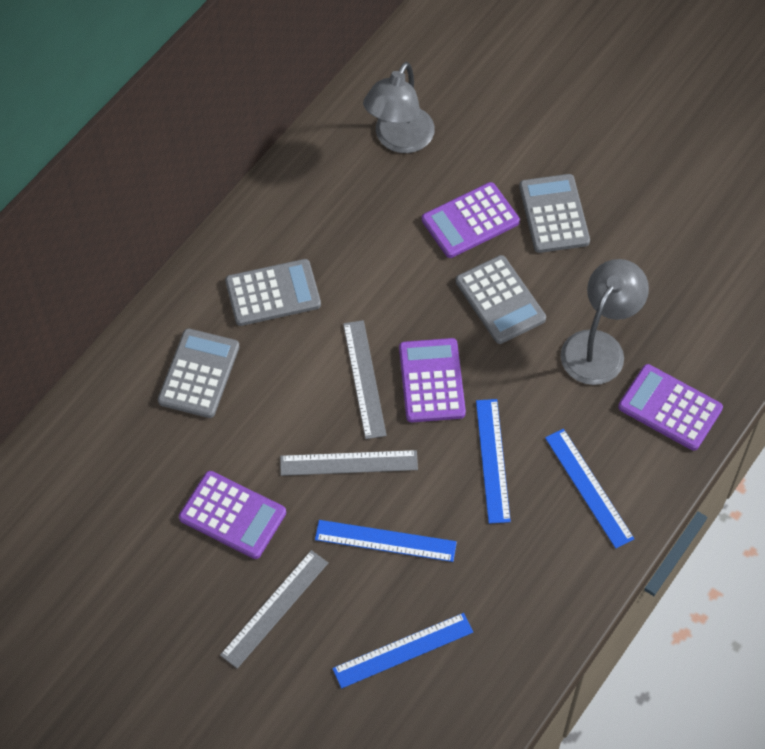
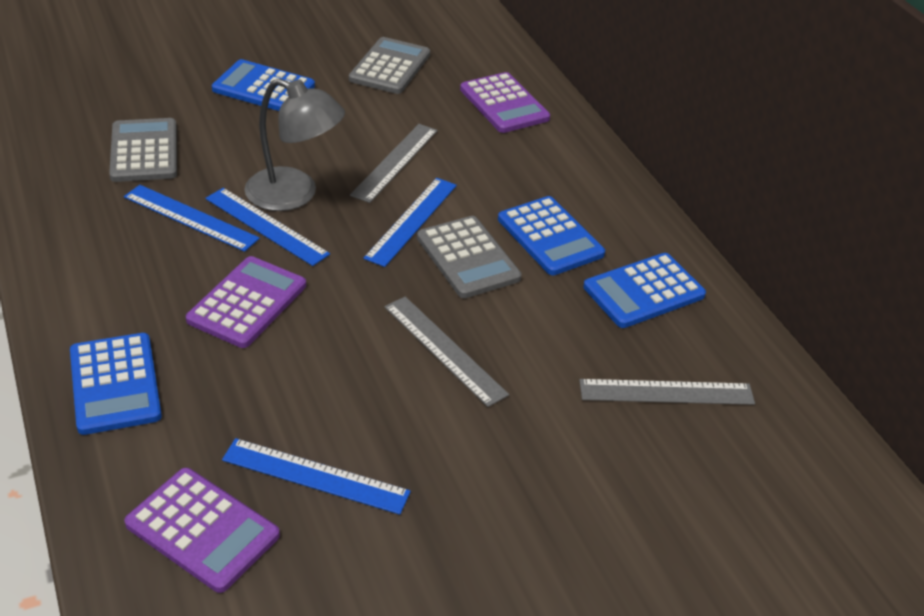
blue calculator: none = 0 -> [70,333,162,435] [212,59,315,111] [498,196,605,275] [583,253,706,328] = 4
grey calculator: [158,328,240,418] [225,259,321,326] [456,255,546,344] [519,174,590,253] = 4 -> [109,118,177,182] [349,37,430,94] [417,216,522,298] = 3
grey lamp: [363,62,435,153] [561,259,649,385] = 2 -> [245,78,345,211] = 1
purple calculator: [179,471,286,559] [399,338,466,422] [422,182,520,258] [618,364,723,451] = 4 -> [124,468,280,593] [186,256,306,348] [460,72,550,133] = 3

